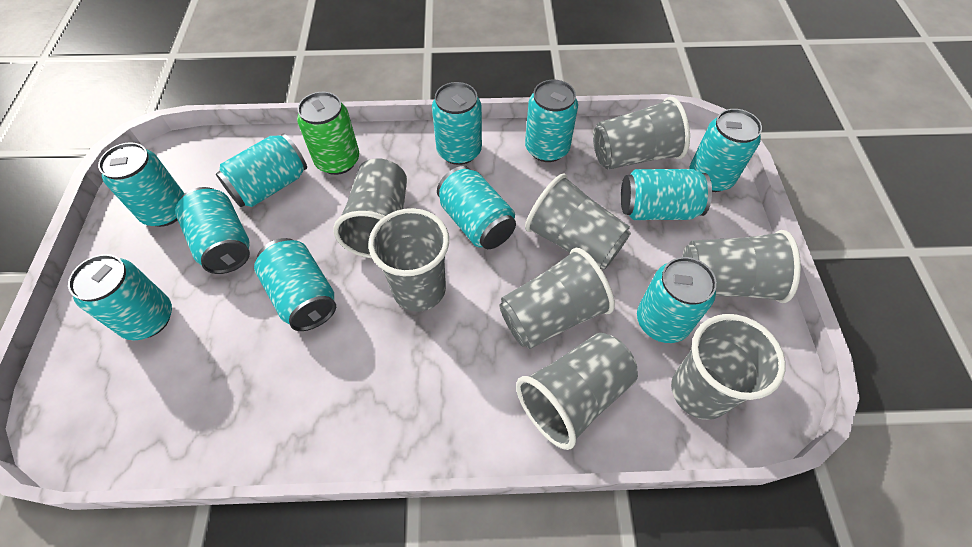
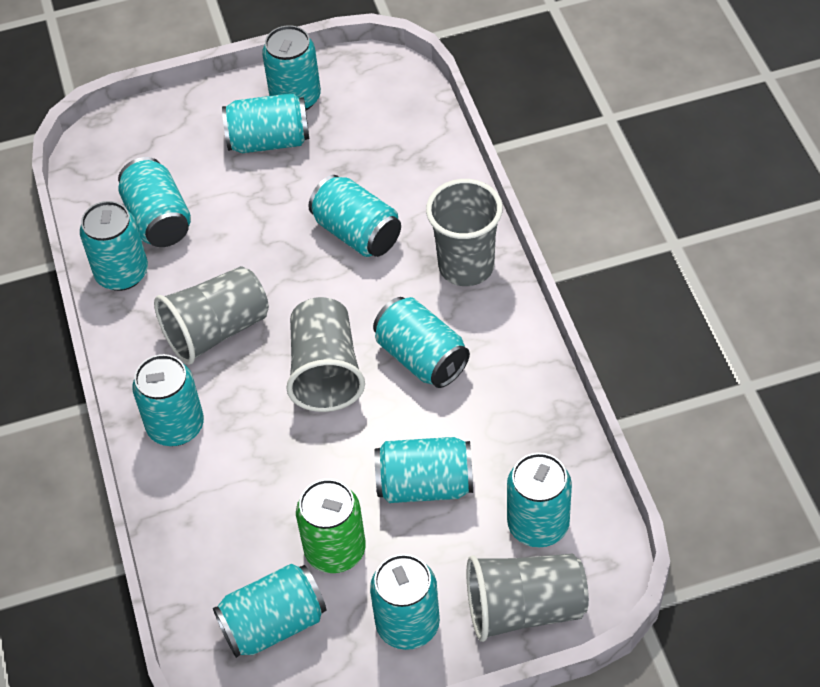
grey cup: [333,158,407,258] [368,208,449,312] [499,248,615,349] [516,333,638,450] [525,173,631,270] [593,97,690,170] [671,314,786,420] [683,230,801,303] = 8 -> [154,266,269,365] [286,297,365,412] [426,179,503,286] [467,553,589,642] = 4

